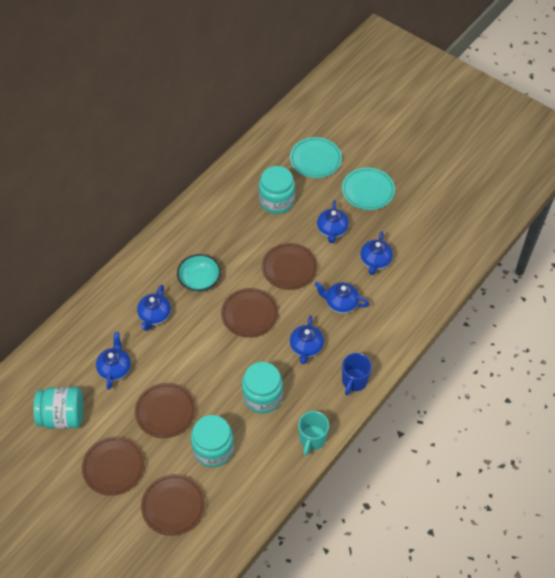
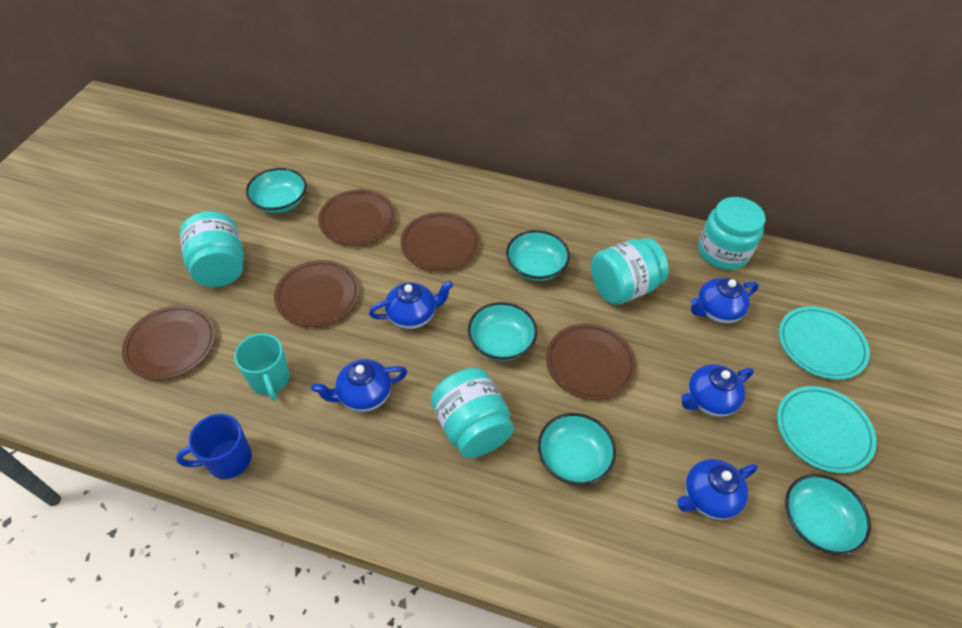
blue teapot: [96,332,131,390] [137,285,171,331] [290,315,324,364] [315,282,369,314] [317,200,349,243] [360,231,393,275] = 6 -> [311,359,407,412] [369,281,453,329] [677,459,758,520] [681,364,754,417] [690,278,759,324] = 5
turquoise bowl: [177,254,221,292] = 1 -> [246,168,307,213] [468,302,537,361] [506,230,570,281] [538,413,616,485] [785,474,871,555] = 5

